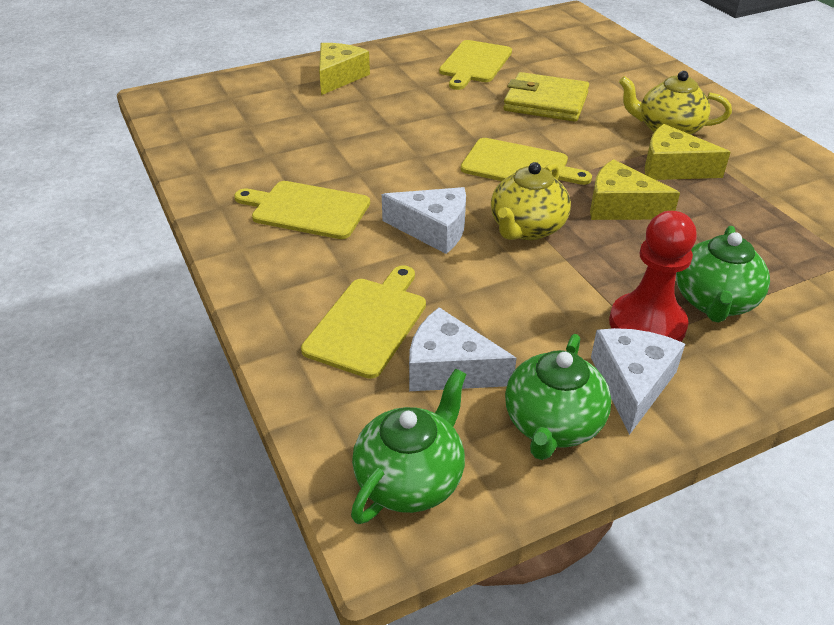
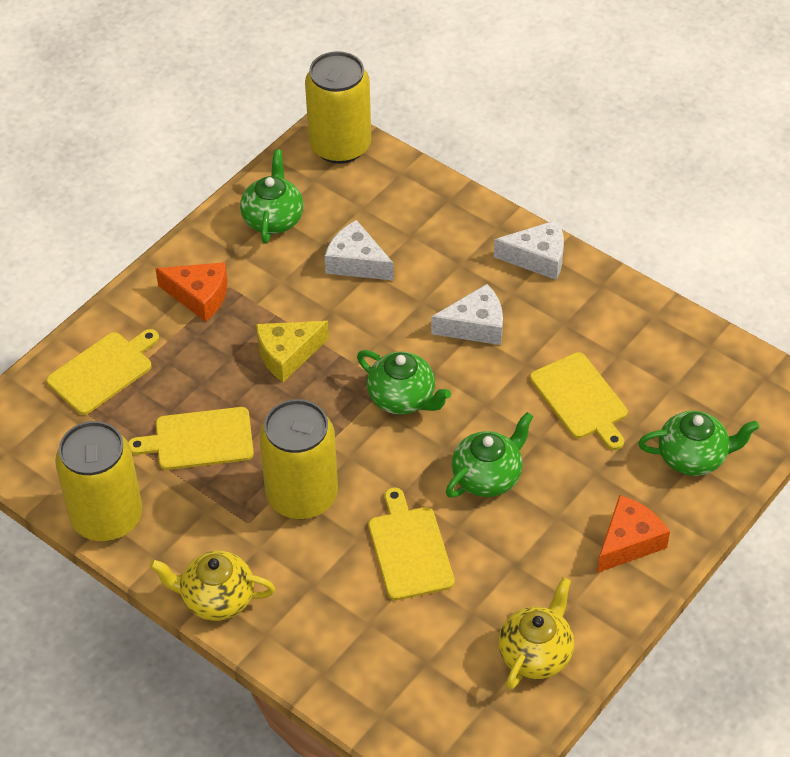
green teapot: [351,368,466,524] [505,334,611,460] [676,226,770,323] = 3 -> [240,149,303,244] [357,350,451,415] [446,412,534,498] [638,411,759,476] = 4
orange cheese: none = 0 -> [155,262,227,322] [597,495,670,573] = 2
red pawn: [609,211,697,342] = 1 -> none = 0
yellow can: none = 0 -> [55,421,143,541] [259,399,338,519] [305,51,371,164] = 3
yellow cheese: [319,43,370,95] [590,159,680,220] [645,124,731,180] = 3 -> [256,321,329,382] = 1
yellow wallet: [503,72,589,122] = 1 -> none = 0

